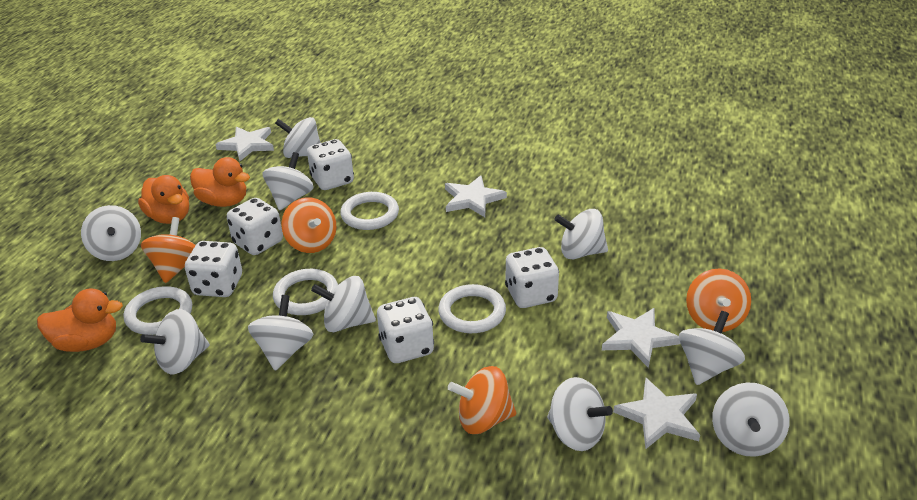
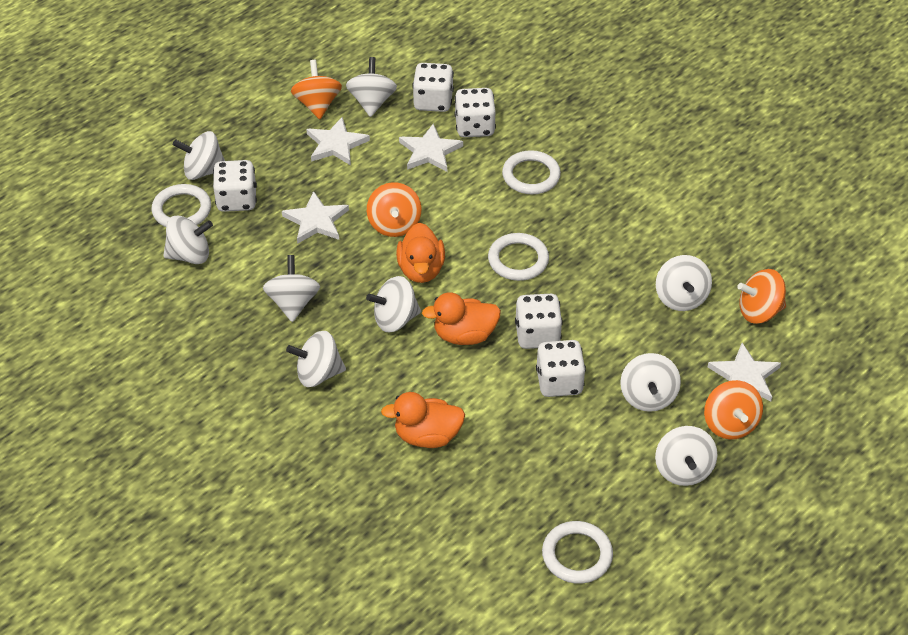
white spinning top: [81,205,141,261] [140,309,210,375] [248,295,313,371] [262,152,314,210] [275,117,321,158] [311,276,376,332] [547,377,613,451] [554,209,608,259] [679,311,745,385] [712,383,790,457] = 10 -> [163,216,213,264] [173,131,225,180] [263,255,320,322] [286,331,346,387] [346,57,397,117] [366,276,421,332] [620,353,681,412] [655,426,718,486] [656,255,712,311] = 9

